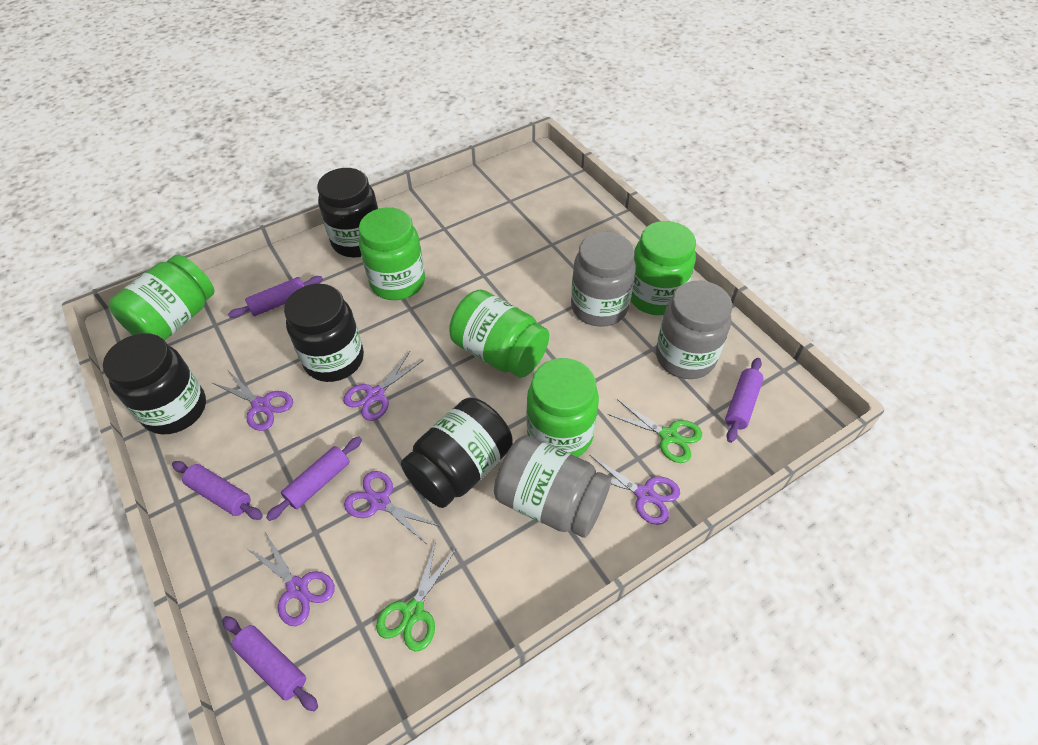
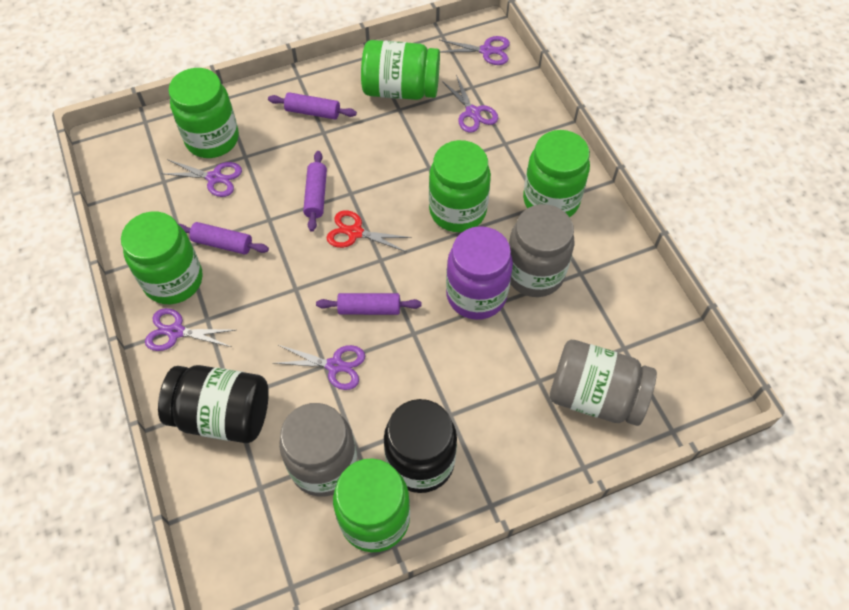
black jar: [103,333,206,435] [284,284,364,382] [317,168,379,258] [401,397,513,508] = 4 -> [158,365,269,443] [384,399,457,493] = 2
green jar: [109,255,215,340] [359,207,425,300] [449,290,549,378] [527,358,599,457] [630,221,696,315] = 5 -> [121,212,202,304] [169,68,239,158] [333,458,410,552] [361,40,440,100] [429,140,491,232] [523,130,590,217] = 6
green scissors: [376,541,456,651] [607,399,702,463] = 2 -> none = 0
purple jar: none = 0 -> [446,226,513,320] = 1
purple rolling pin: [172,461,263,520] [222,616,318,711] [228,276,323,318] [266,437,362,521] [725,358,764,443] = 5 -> [178,222,269,255] [268,92,357,119] [303,151,327,232] [316,293,422,315] = 4
red scissors: none = 0 -> [326,210,412,252] = 1

